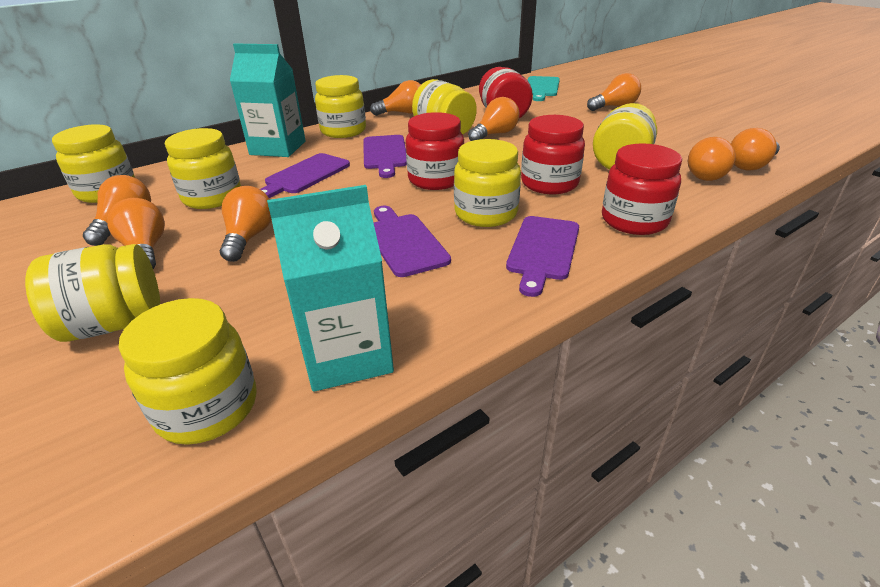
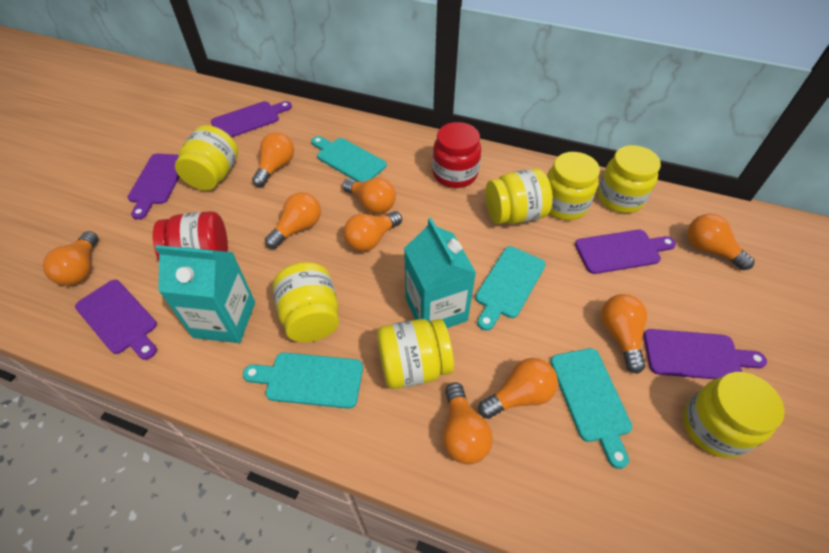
orange light bulb: [83,175,151,246] [107,198,165,269] [220,186,272,262] [370,80,421,116] [468,97,519,141] [587,73,641,111] [688,137,736,181] [731,128,780,170] = 8 -> [43,231,98,286] [252,132,294,187] [265,192,321,249] [343,178,396,214] [344,211,402,252] [443,383,493,464] [478,358,558,419] [601,294,647,374] [687,214,755,270] = 9
purple cutting board: [260,153,350,198] [363,135,407,178] [373,206,451,277] [506,216,579,297] = 4 -> [75,280,157,360] [128,153,179,220] [211,101,292,138] [575,230,676,274] [644,329,767,379] = 5
red jar: [406,112,464,190] [479,67,533,118] [521,115,585,194] [602,143,682,235] = 4 -> [153,211,228,260] [432,122,481,188] = 2
turquoise cutting board: [527,76,560,101] = 1 -> [243,352,363,409] [311,136,387,182] [475,246,546,331] [550,348,632,469] = 4
yellow jar: [25,244,160,342] [52,124,135,203] [119,298,257,445] [165,128,241,209] [315,75,366,138] [412,79,477,134] [454,139,521,227] [593,103,657,169] = 8 -> [175,125,238,190] [273,262,339,342] [377,319,454,389] [485,168,553,224] [547,152,600,220] [598,145,661,213] [683,372,785,458] = 7

